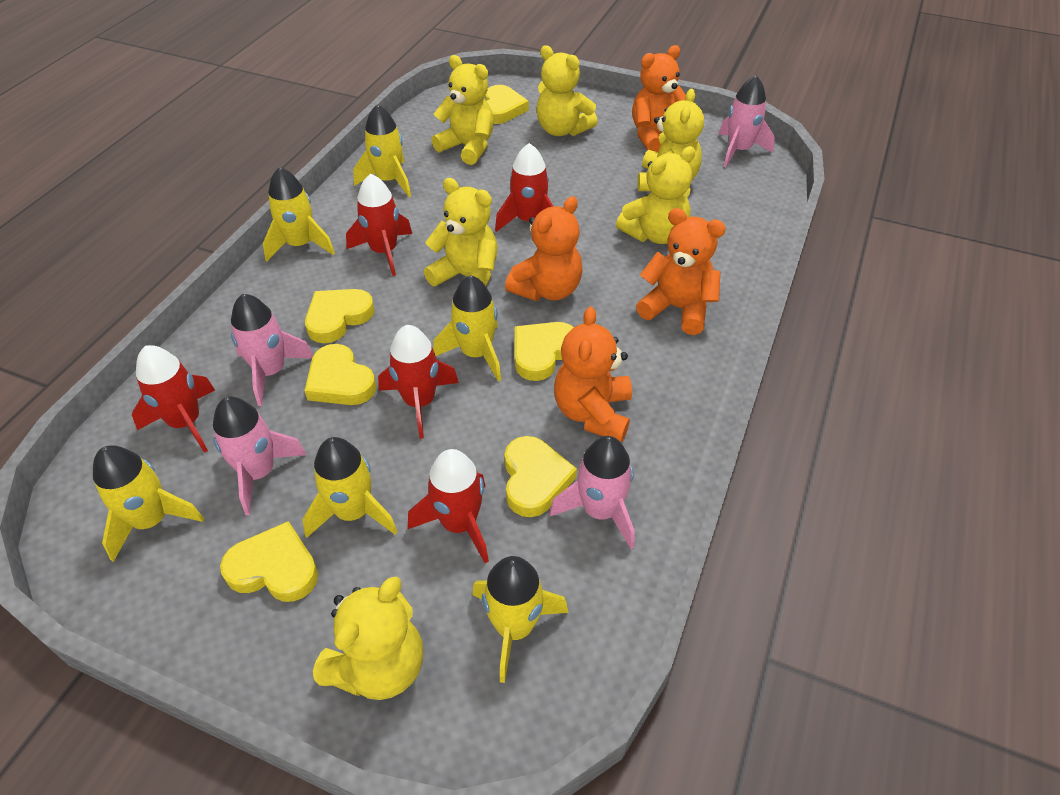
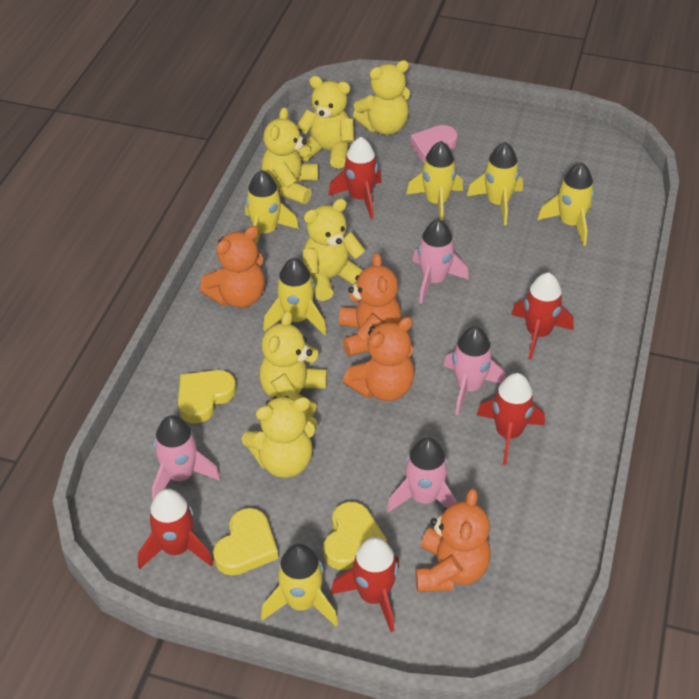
pink heart: none = 0 -> [410,125,458,163] = 1
yellow heart: [220,521,318,602] [304,344,376,405] [305,289,375,343] [485,85,529,124] [504,436,577,517] [515,322,574,381] = 6 -> [178,370,236,424] [213,508,278,576] [324,502,387,570] = 3

